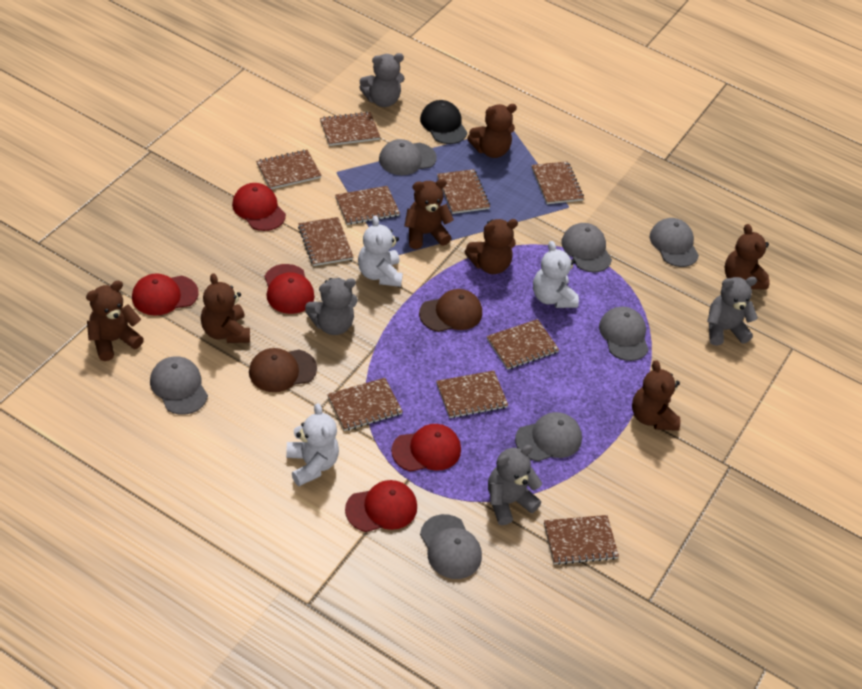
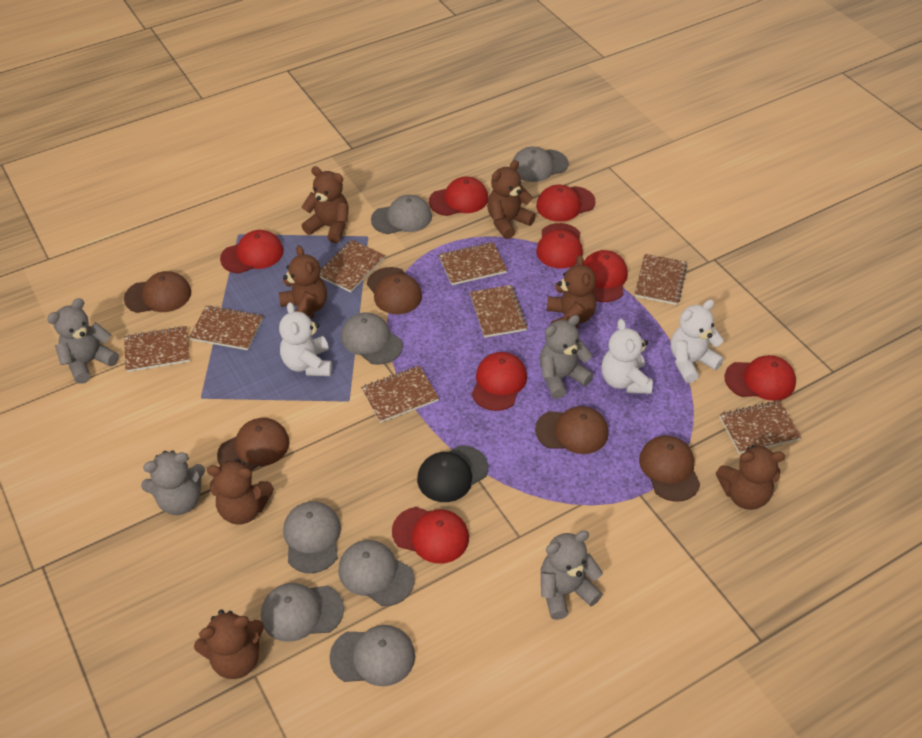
brown cap: [249,348,317,392] [419,289,482,332] = 2 -> [124,271,191,313] [217,418,290,471] [367,267,422,314] [535,406,609,454] [639,435,700,502] = 5
brown notebook: [256,150,322,189] [298,217,353,266] [320,111,380,146] [327,378,403,431] [335,186,400,225] [436,370,508,418] [437,169,490,214] [487,319,559,370] [531,161,584,204] [544,515,619,565] = 10 -> [124,326,190,372] [189,305,263,350] [320,239,385,293] [361,366,439,423] [439,242,507,285] [470,285,528,338] [635,254,687,305] [720,400,801,454] = 8
red cap: [132,273,199,316] [232,183,286,231] [265,264,314,314] [345,480,417,532] [391,424,461,472] = 5 -> [220,230,283,274] [392,507,469,564] [429,177,488,216] [472,352,527,411] [536,185,596,222] [536,223,583,268] [583,250,628,302] [725,355,796,401] = 8

